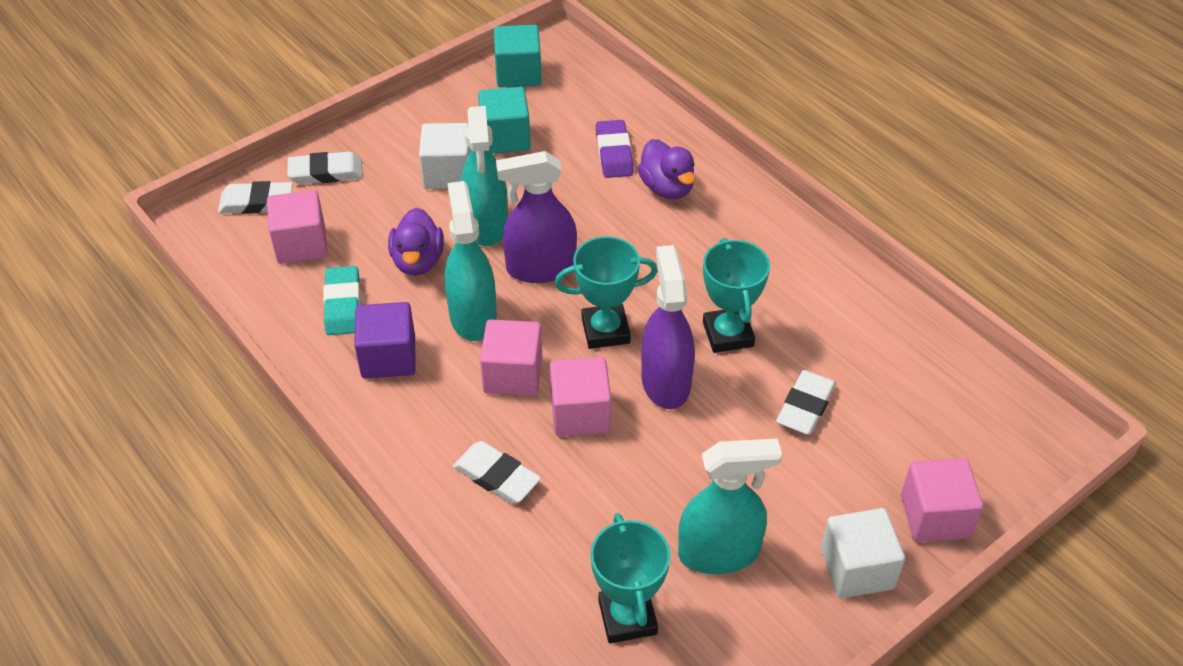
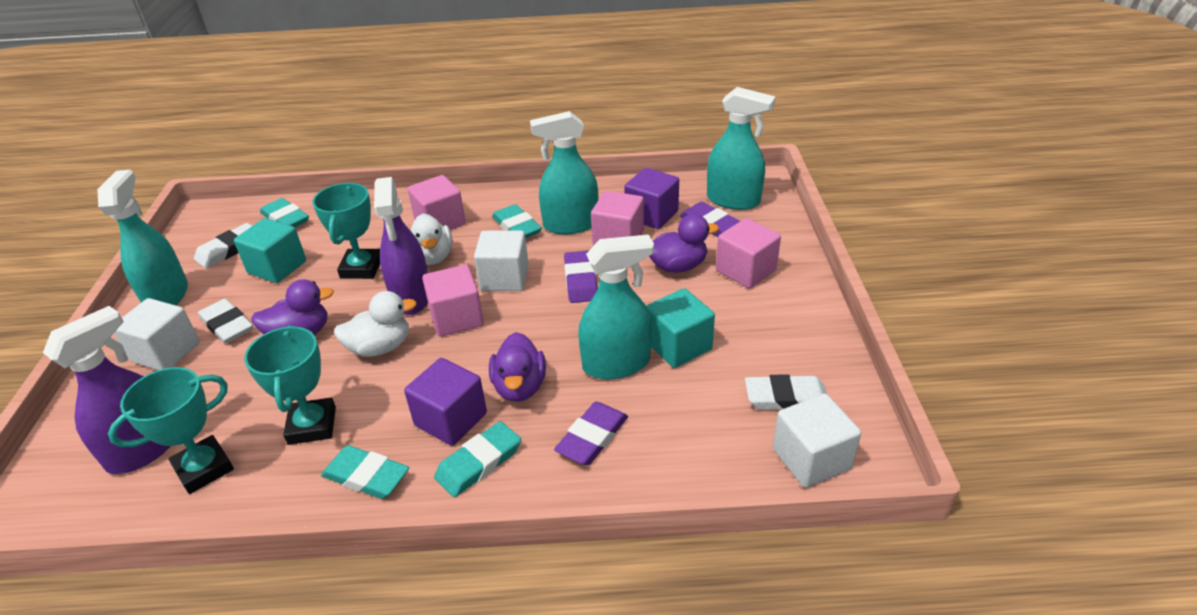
purple cube: [354,302,416,379] = 1 -> [404,358,487,446] [624,168,679,229] = 2
purple duck: [388,208,444,276] [638,139,695,199] = 2 -> [251,279,334,335] [489,332,546,402] [649,214,719,273] = 3
purple eraser: [596,120,634,178] = 1 -> [554,402,628,465] [564,250,598,303] [679,202,740,237] = 3
turquoise eraser: [323,266,361,335] = 1 -> [260,198,309,227] [321,445,409,499] [434,421,521,497] [492,204,542,238] = 4
turquoise spray bottle: [445,181,497,341] [460,106,508,246] [678,439,782,574] = 3 -> [97,170,188,305] [530,111,599,234] [578,234,654,380] [707,87,775,210] = 4
white cube: [419,123,471,189] [821,508,905,598] = 2 -> [114,298,200,370] [474,230,529,291] [773,394,861,488] = 3
white duck: none = 0 -> [334,291,417,357] [410,214,452,265] = 2
white eraser: [218,181,293,214] [288,152,363,184] [453,441,541,504] [776,370,836,435] = 4 -> [194,223,252,268] [198,299,253,343] [745,374,827,410] = 3

